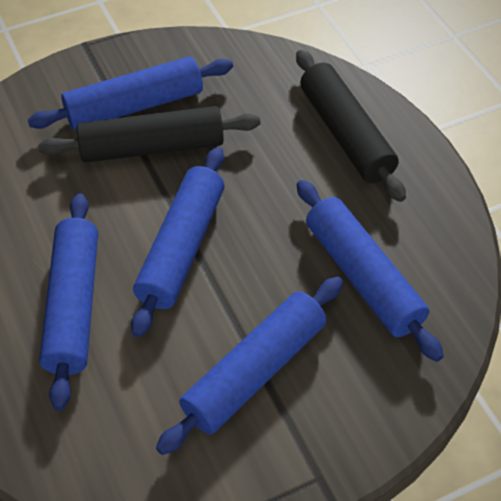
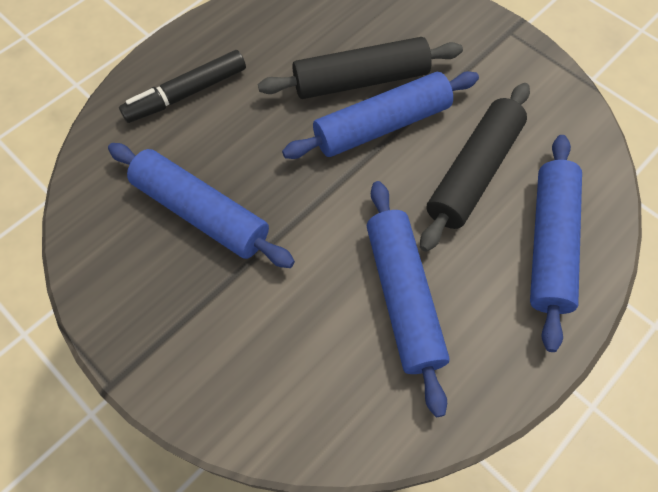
black marker: none = 0 -> [119,50,246,123] = 1
blue rolling pin: [28,57,233,130] [39,193,98,411] [131,147,224,337] [156,277,343,455] [297,180,444,362] = 5 -> [108,143,295,268] [282,71,479,159] [367,181,450,417] [530,135,582,352] = 4

